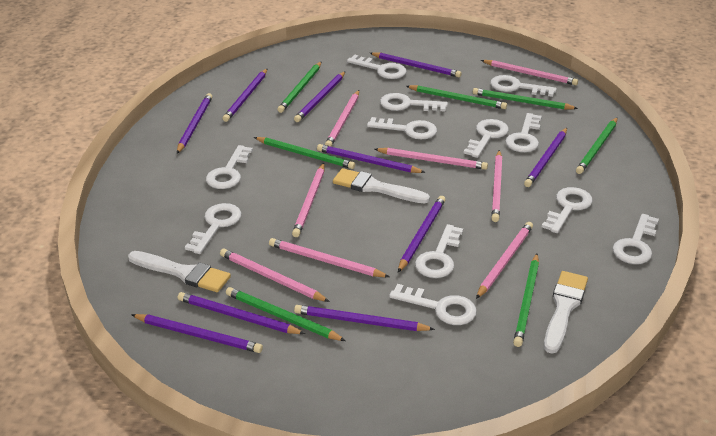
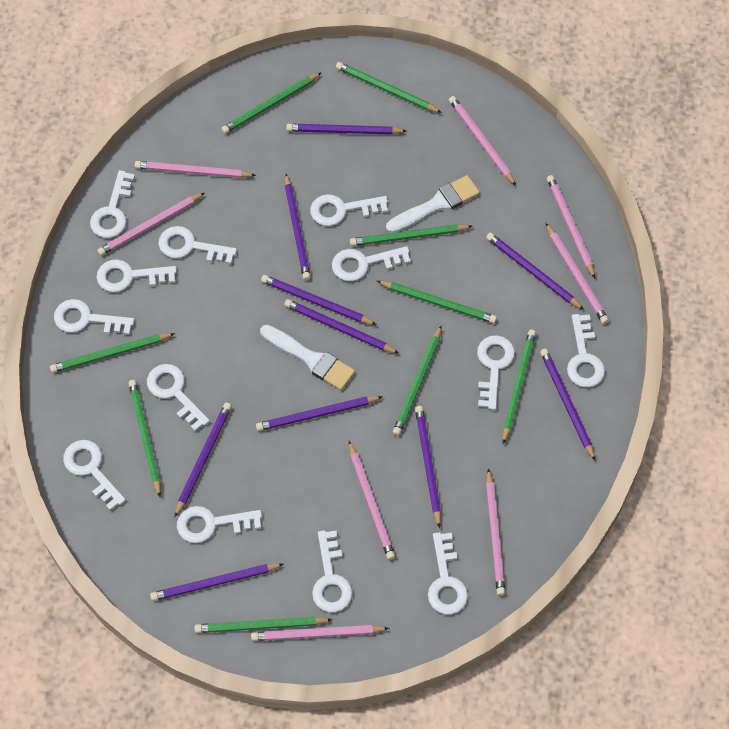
green pencil: [226,287,346,341] [254,137,355,169] [277,61,322,113] [406,85,507,109] [473,88,578,110] [513,254,539,347] [576,118,617,174] = 7 -> [50,333,175,373] [128,380,161,497] [194,616,333,633] [221,72,322,134] [336,62,442,113] [350,224,472,246] [377,281,497,323] [393,325,442,436] [502,330,536,444] = 9
white brush: [128,251,231,292] [333,168,430,203] [544,271,588,353] = 3 -> [260,325,355,390] [386,175,480,233] = 2
white key: [185,203,241,254] [206,145,253,189] [347,55,407,79] [367,117,437,139] [380,93,448,112] [389,284,477,325] [415,224,463,278] [463,119,509,158] [490,75,557,97] [505,113,542,152] [542,187,593,233] [613,214,659,264] = 12 -> [54,299,134,335] [63,440,126,510] [90,170,135,238] [96,259,177,292] [147,364,210,431] [158,226,237,264] [177,506,262,543] [310,194,388,226] [312,530,353,612] [332,246,411,281] [428,532,468,615] [477,335,515,410] [567,314,605,387] = 13

